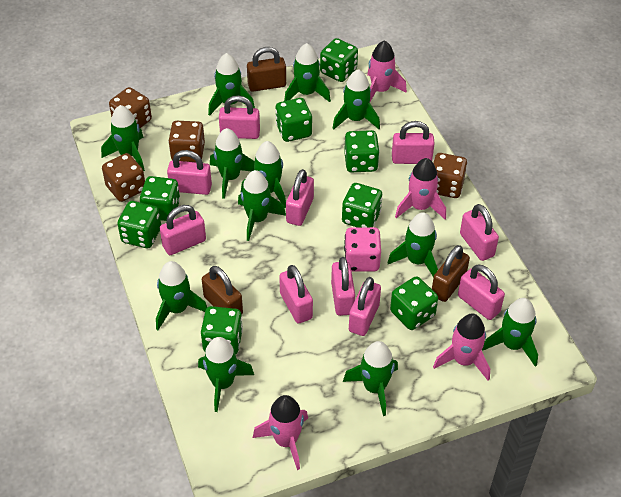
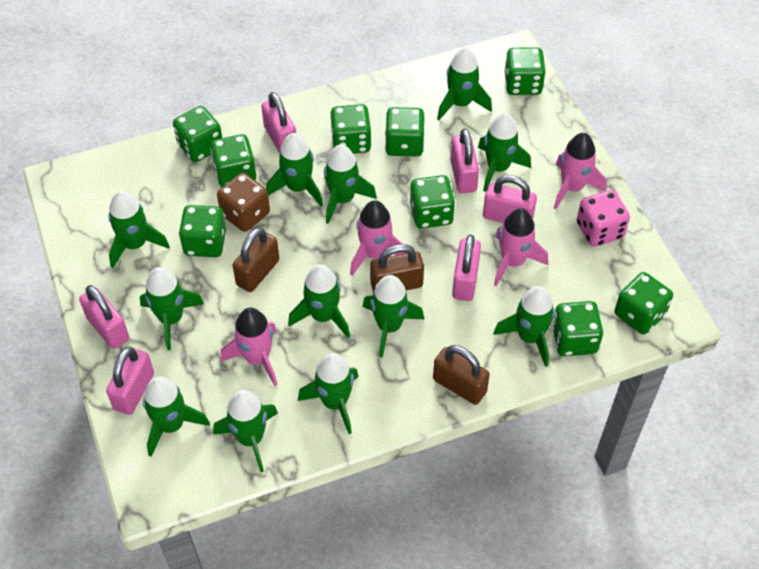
brown dice: [102,153,145,202] [109,87,152,128] [168,121,205,162] [433,153,467,198] = 4 -> [217,173,270,232] = 1
green dice: [117,201,161,248] [140,176,180,221] [201,306,243,355] [275,98,312,142] [320,38,358,82] [342,183,382,227] [344,130,380,173] [390,276,438,330] = 8 -> [173,106,222,162] [179,205,226,257] [210,134,256,187] [330,104,371,154] [385,107,425,157] [410,175,455,229] [504,47,546,95] [552,301,603,356] [614,272,673,334] = 9
pink padlock: [160,205,206,255] [167,150,212,195] [219,95,260,139] [279,265,313,324] [286,169,314,226] [331,257,355,316] [349,277,381,336] [392,121,435,164] [458,264,505,320] [460,204,499,261] = 10 -> [79,285,129,349] [106,347,154,415] [261,92,296,153] [450,128,479,193] [452,234,481,301] [483,175,537,223] = 6

